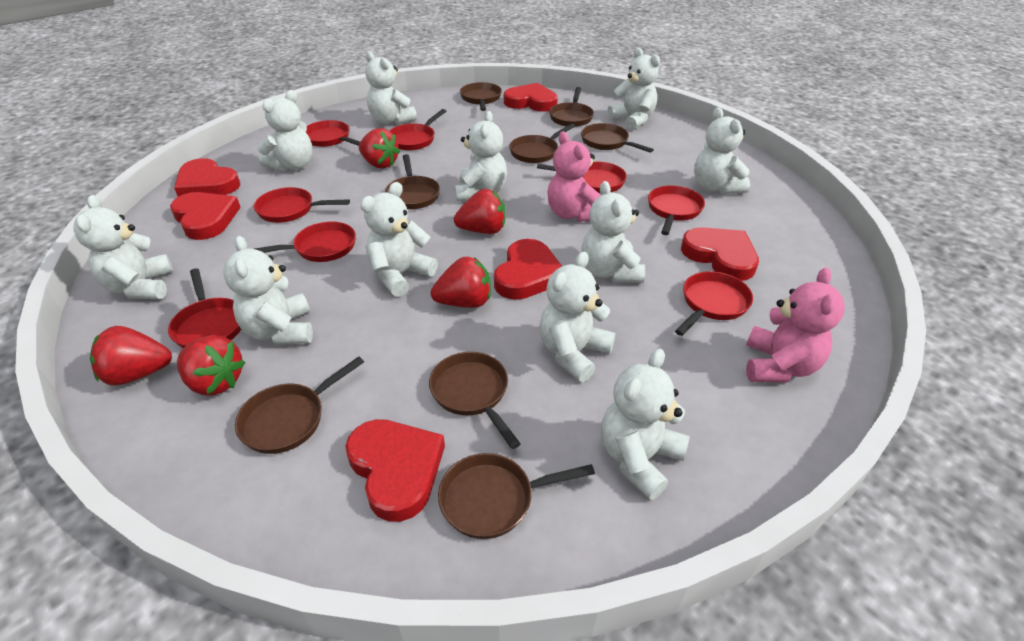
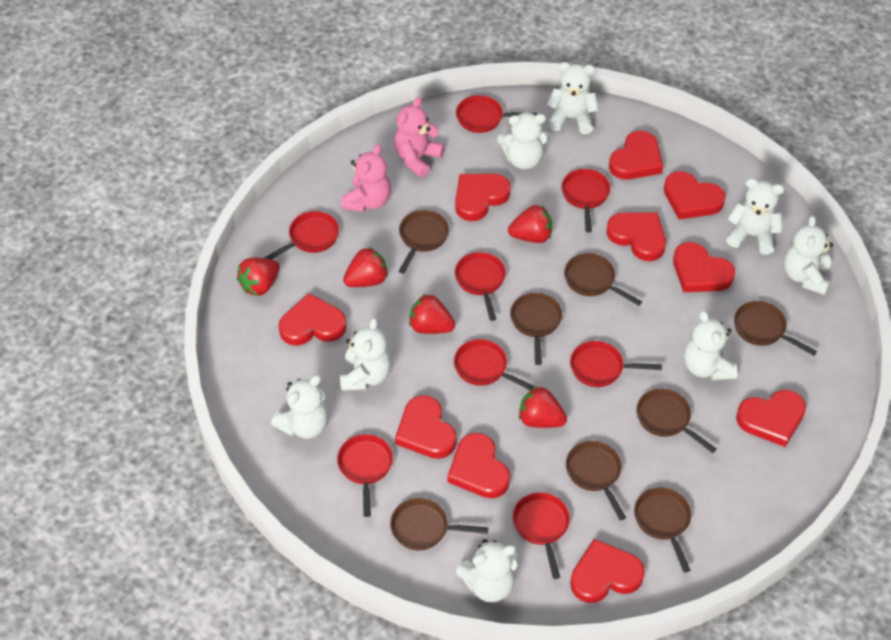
red heart: [170,192,241,240] [174,158,240,197] [346,419,445,522] [494,239,562,300] [504,83,558,112] [681,227,759,281] = 6 -> [278,293,346,346] [395,395,457,459] [448,433,510,498] [455,174,511,221] [570,539,645,603] [606,212,666,261] [609,131,663,180] [664,171,726,219] [673,242,735,292] [736,390,806,447] = 10
white teddy bear: [73,195,173,299] [223,236,313,345] [257,90,313,171] [360,182,438,297] [365,51,417,124] [455,111,507,202] [539,252,615,382] [581,181,645,283] [601,349,690,500] [607,48,660,130] [694,107,750,194] = 11 -> [271,375,328,439] [340,318,391,391] [456,539,518,602] [498,112,550,169] [547,62,599,134] [684,310,737,380] [726,178,784,255] [784,216,833,295] = 8

